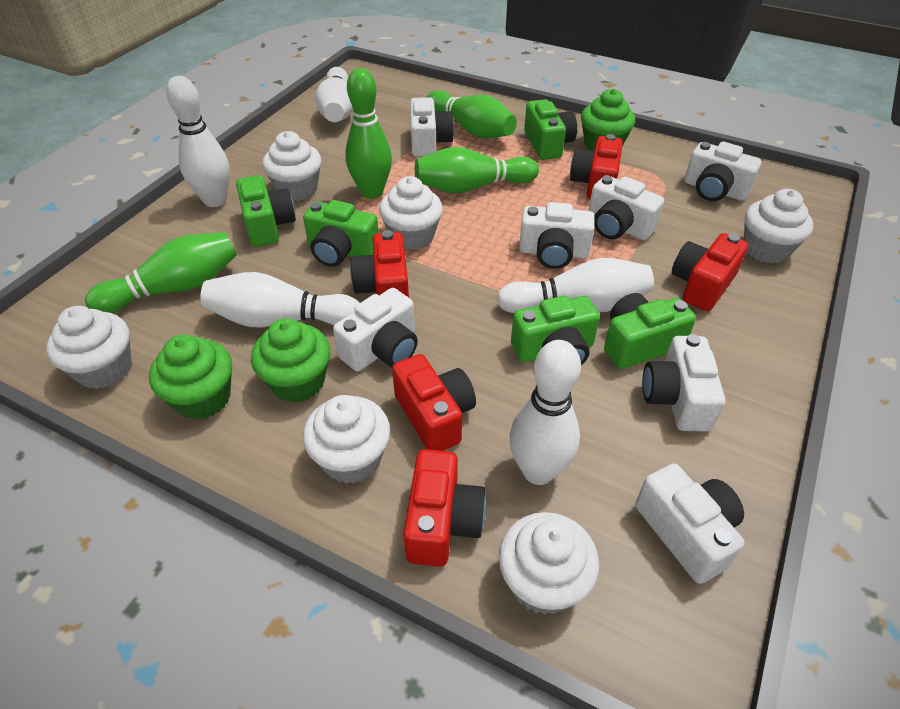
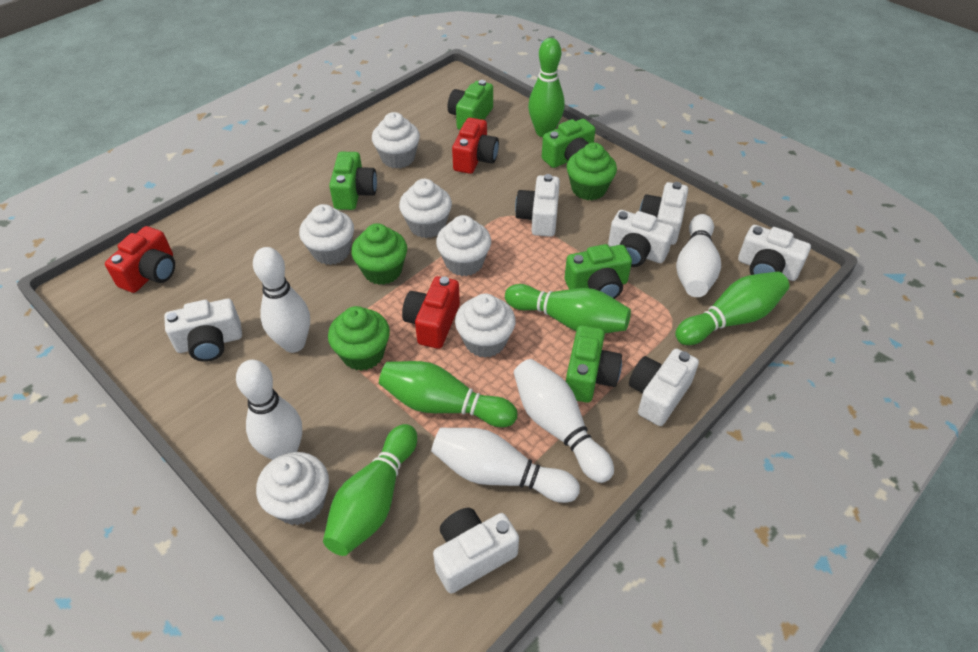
green bowling pin: [85,232,237,313] [345,68,392,199] [415,147,539,194] [427,90,517,138] = 4 -> [323,424,417,556] [379,361,517,427] [505,284,631,333] [528,38,564,137] [675,271,789,345] = 5
red camera: [350,230,409,297] [392,354,476,451] [403,449,486,567] [570,134,623,199] [672,233,748,311] = 5 -> [105,226,175,293] [402,276,460,349] [452,118,499,174] = 3

